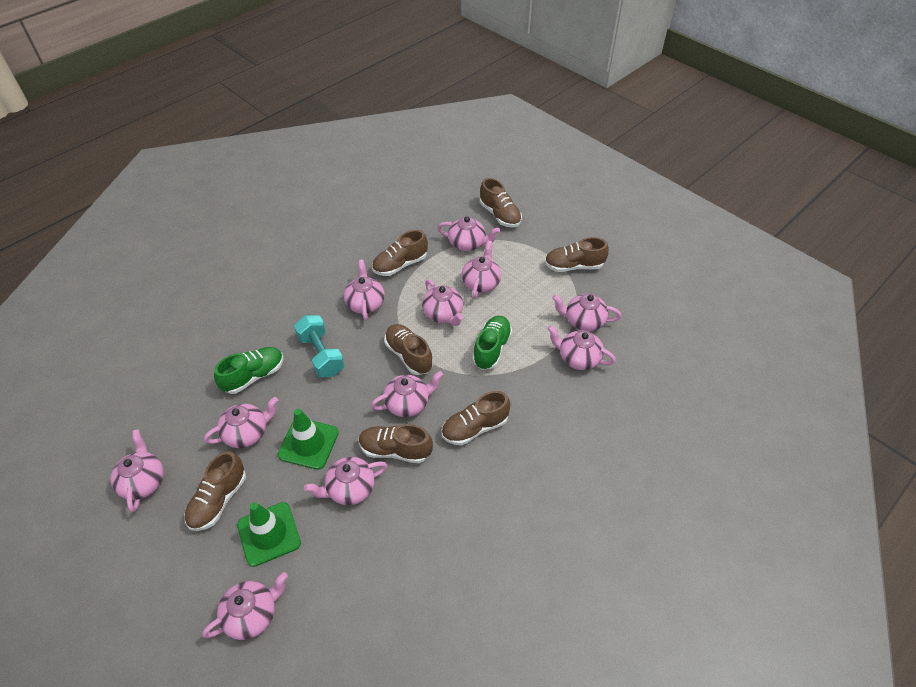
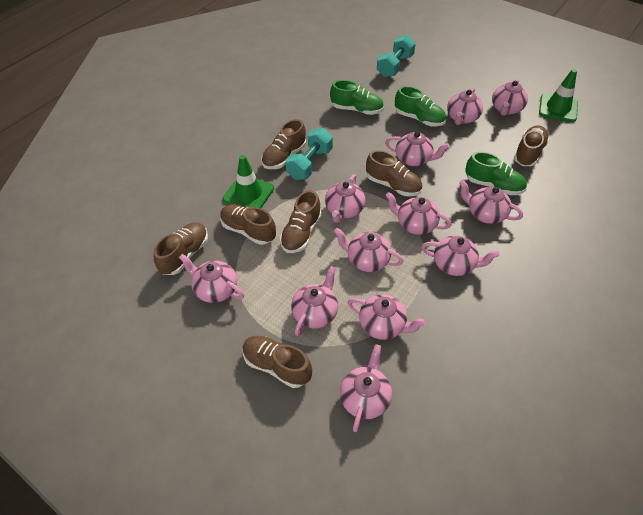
green shoe: [214,347,284,394] [472,316,512,370] = 2 -> [330,80,384,115] [395,86,446,127] [465,152,527,195] = 3
pink teapot: [110,429,164,512] [202,572,288,640] [204,397,278,448] [304,457,388,505] [344,259,385,321] [371,371,443,417] [422,279,463,326] [438,216,500,251] [462,240,501,298] [547,325,616,370] [552,294,622,332] = 11 -> [179,254,244,303] [291,266,338,336] [325,174,365,223] [334,228,403,272] [340,344,392,432] [347,294,426,340] [385,131,450,166] [386,192,452,235] [421,235,500,276] [447,87,483,125] [459,180,523,224] [492,79,528,116] = 12
turquoise dumbbell: [294,315,344,377] = 1 -> [285,128,333,180] [377,35,416,77] = 2

